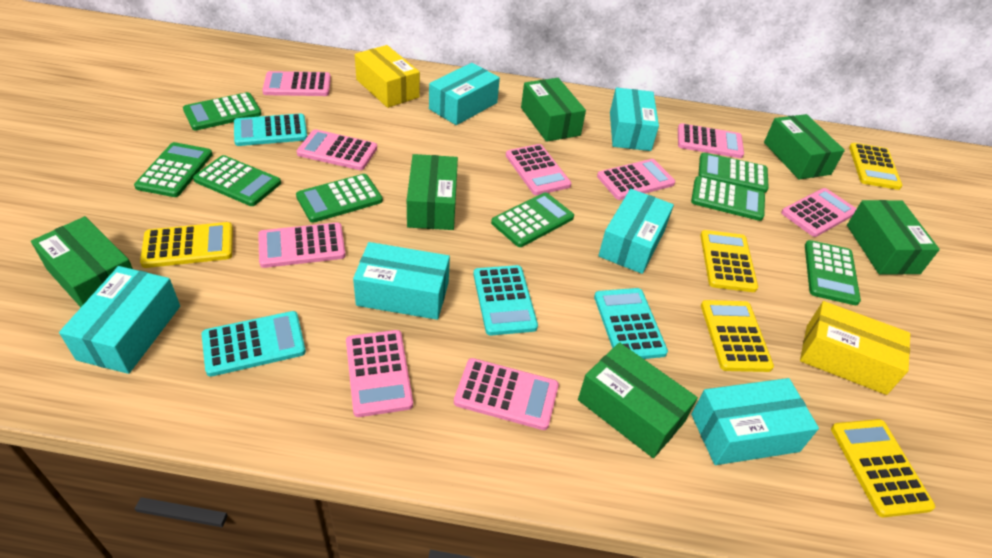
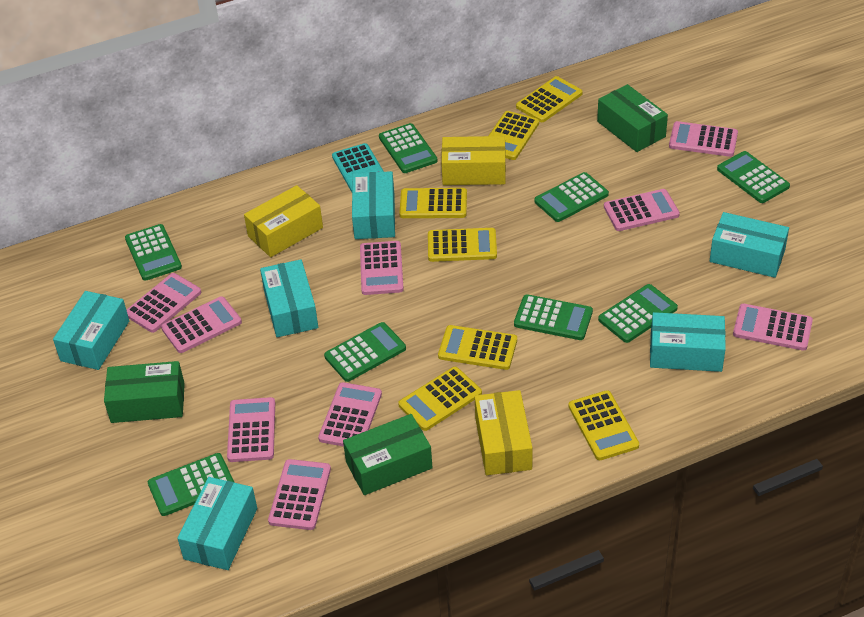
green box: [31,216,133,307] [407,154,458,230] [521,78,586,142] [578,342,698,458] [764,114,845,179] [847,200,940,275] = 6 -> [104,361,185,423] [343,414,433,495] [597,84,668,152] = 3
turquoise calculator: [202,311,306,377] [234,113,307,146] [473,265,538,336] [594,288,668,359] = 4 -> [332,143,384,192] = 1
yellow box: [355,45,420,108] [800,301,910,395] = 2 -> [244,185,323,257] [441,136,506,185] [475,390,533,475] = 3
yellow calculator: [140,222,233,268] [700,230,758,292] [701,300,774,372] [831,419,935,517] [849,143,903,190] = 5 -> [398,367,482,431] [399,188,467,218] [428,228,497,262] [438,325,517,370] [488,111,539,160] [516,76,583,122] [568,390,639,460] = 7

